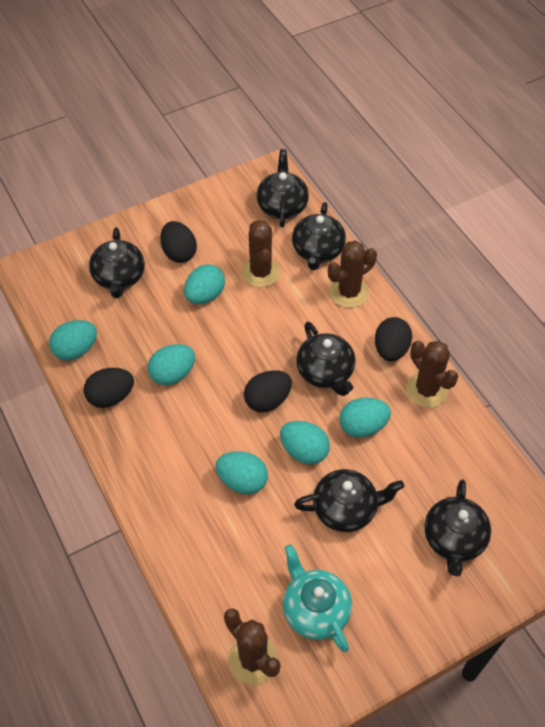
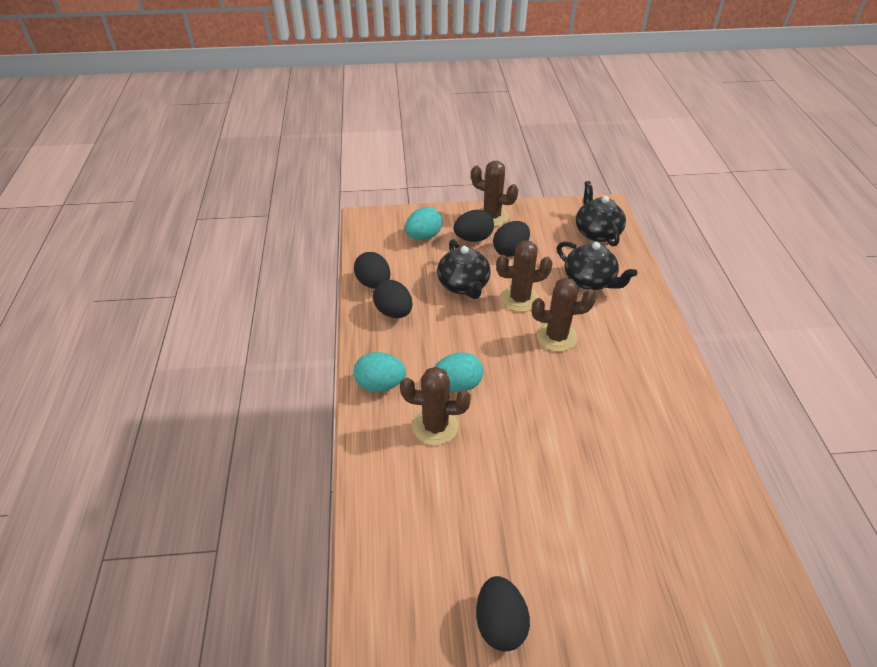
black egg: [84,368,134,408] [160,221,197,263] [244,370,292,412] [375,317,412,361] = 4 -> [354,252,390,289] [373,280,413,318] [453,210,494,242] [476,576,530,652] [493,221,530,257] = 5
black teapot: [89,227,145,298] [256,149,309,228] [292,202,346,270] [294,469,404,532] [296,322,356,396] [424,479,491,576] = 6 -> [437,239,491,299] [557,241,637,290] [576,181,626,246] = 3
turquoise egg: [49,320,97,360] [148,344,195,385] [184,264,225,304] [215,451,268,494] [280,421,330,464] [339,398,391,438] = 6 -> [354,352,406,392] [405,207,442,240] [434,352,483,392] = 3
turquoise teapot: [283,544,352,652] = 1 -> none = 0

